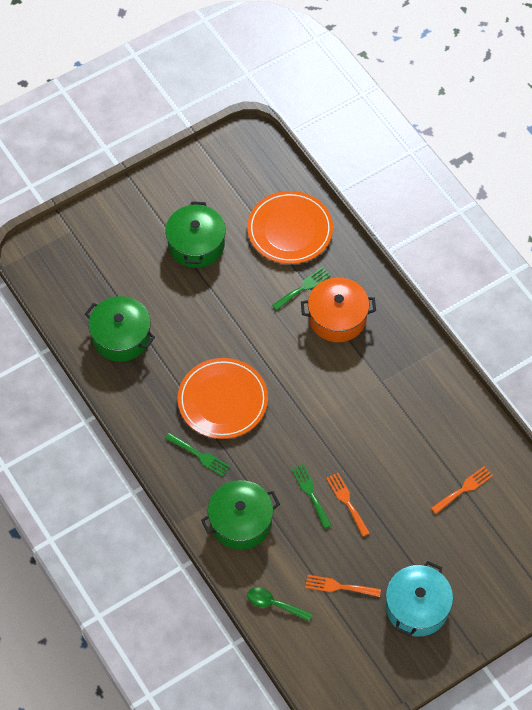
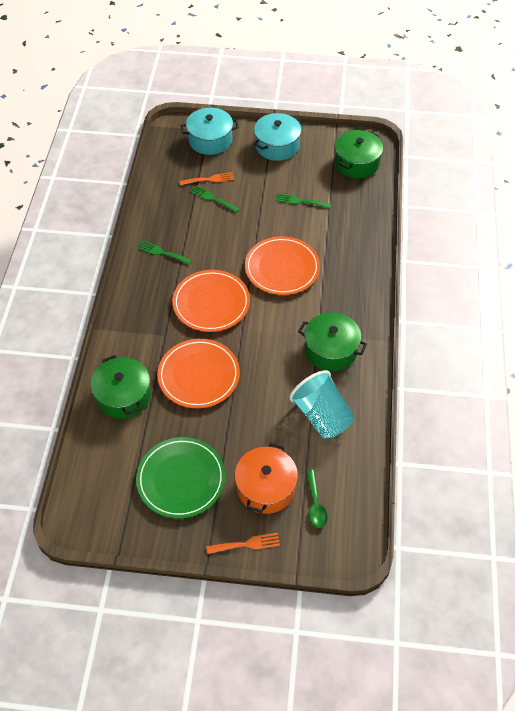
green plate: none = 0 -> [136,437,225,519] = 1
orange fork: [305,575,381,597] [326,473,370,537] [431,466,493,514] = 3 -> [180,172,235,185] [206,533,280,554] = 2
orange plate: [178,358,268,439] [247,191,333,264] = 2 -> [157,339,240,408] [172,270,250,332] [245,236,320,295] = 3
turquoise cup: none = 0 -> [289,370,354,438] = 1
turquoise pot: [386,561,453,637] = 1 -> [181,108,239,155] [254,113,301,161] = 2

